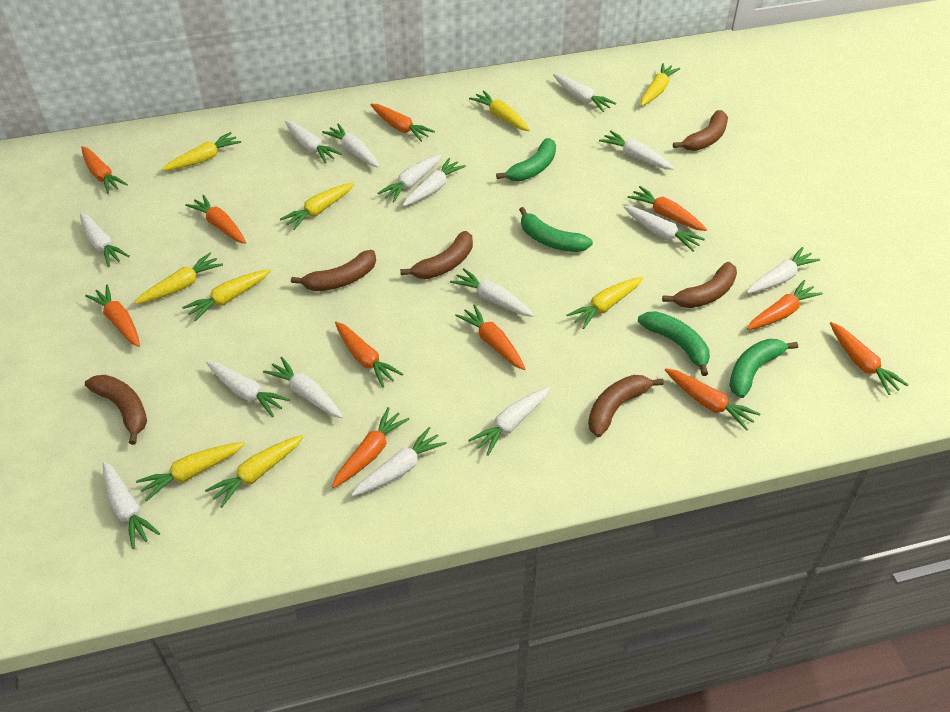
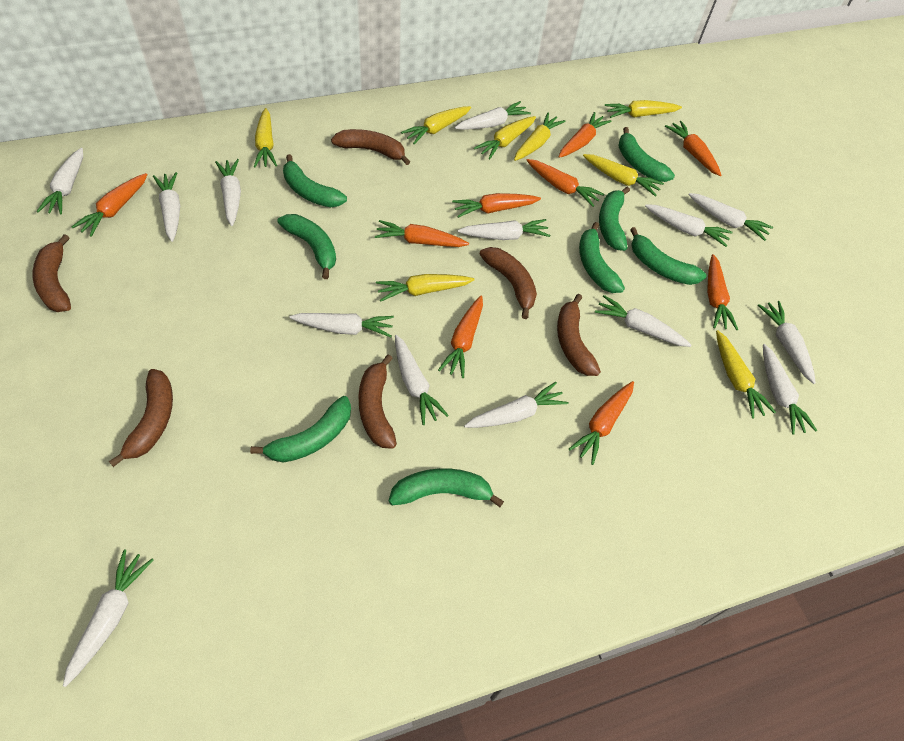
green banana: [496,138,556,181] [519,207,593,252] [638,311,710,376] [729,339,798,398] = 4 -> [250,396,351,463] [277,214,336,279] [283,154,347,207] [389,468,504,507] [579,222,625,293] [599,187,630,251] [618,127,675,182] [630,227,706,285] = 8
orange carrot: [81,146,128,194] [85,285,140,347] [185,195,246,244] [332,407,410,488] [335,322,403,387] [370,104,435,142] [455,304,525,370] [627,186,707,231] [665,368,760,431] [747,280,823,330] [830,322,909,395] = 11 -> [72,173,148,237] [375,220,469,247] [438,295,483,378] [452,193,541,218] [526,159,604,207] [559,112,611,158] [569,381,634,465] [665,121,721,176] [707,254,738,330] = 9
white carrot: [80,212,130,267] [103,461,160,549] [206,361,290,417] [263,357,343,418] [285,120,342,163] [322,123,380,168] [351,427,447,496] [377,154,441,202] [403,158,466,206] [450,268,534,317] [468,387,550,456] [553,74,616,112] [599,130,674,170] [624,206,705,252] [746,247,820,294] = 15 -> [37,148,83,214] [63,550,153,687] [153,172,180,242] [215,159,241,226] [290,313,394,337] [395,335,449,425] [455,101,531,130] [458,219,550,240] [464,382,569,428] [595,295,692,347] [645,204,733,247] [688,193,773,241] [758,301,816,384] [763,344,818,435] = 14
yellow carrot: [134,253,223,304] [136,442,245,501] [162,132,241,171] [182,269,271,321] [205,435,303,508] [280,182,354,230] [469,90,530,131] [566,277,643,329] [641,63,680,106] = 9 -> [254,108,277,167] [376,274,475,302] [401,106,471,144] [474,116,536,159] [514,113,565,161] [583,154,664,197] [605,100,682,118] [716,330,776,419] = 8

